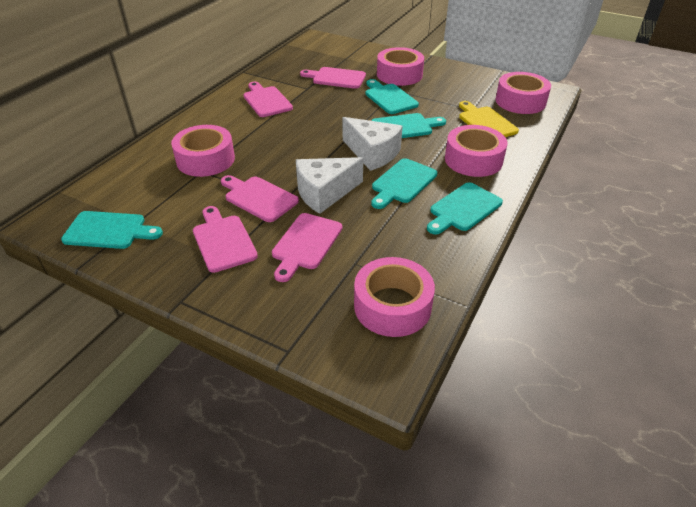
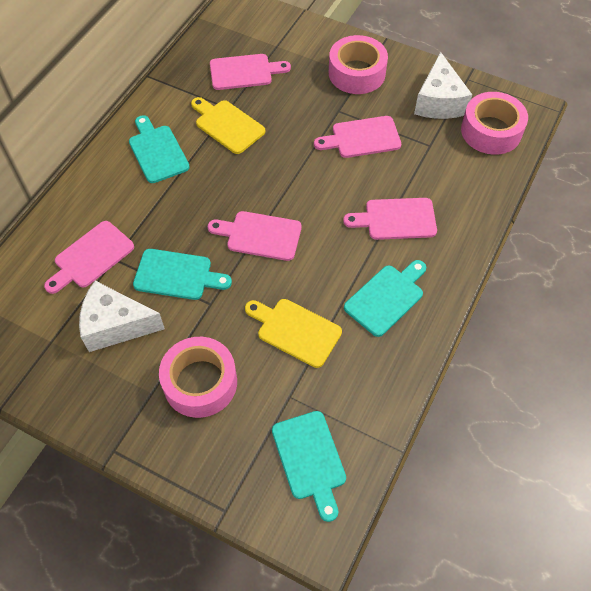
pink tape: [171,125,235,177] [354,257,435,337] [377,47,424,86] [445,125,507,177] [496,72,551,114] = 5 -> [159,337,237,418] [329,35,388,94] [461,92,528,155] = 3
turquoise cutting board: [61,211,163,249] [366,79,419,114] [371,113,446,138] [371,158,437,209] [427,182,503,235] = 5 -> [129,115,190,183] [133,249,232,300] [272,411,346,522] [344,260,426,337] = 4
yellow cutting board: [459,101,519,137] = 1 -> [191,97,265,154] [245,299,342,368] = 2

